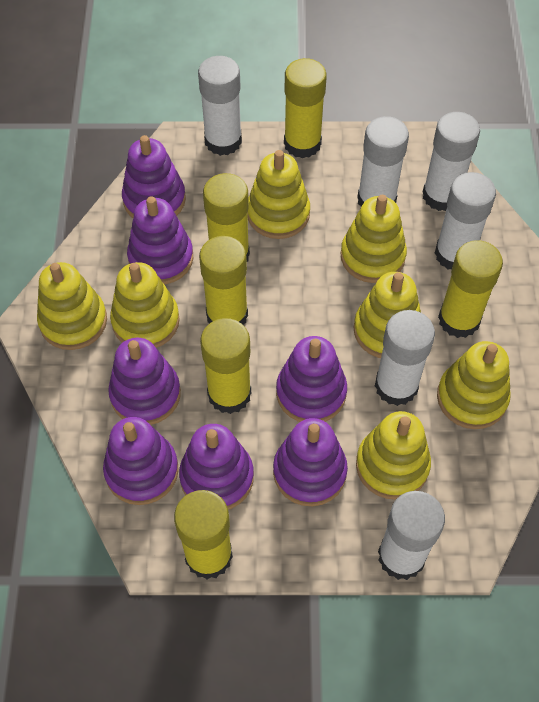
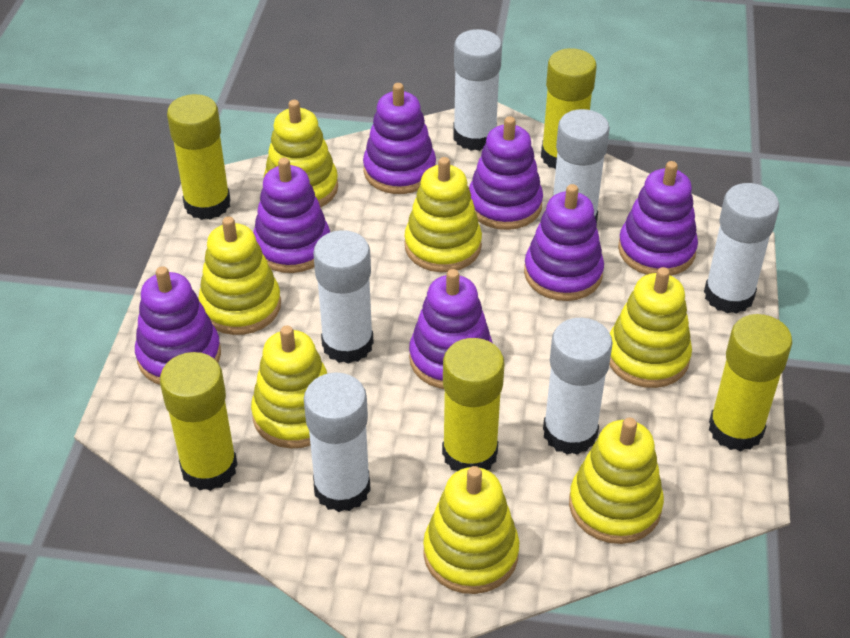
yellow glue stick: [174,490,233,579] [199,236,248,324] [200,318,251,414] [203,173,250,262] [284,58,327,159] [438,240,503,338] = 6 -> [160,352,238,491] [167,94,231,220] [442,338,505,471] [541,48,597,170] [709,314,792,451] = 5

